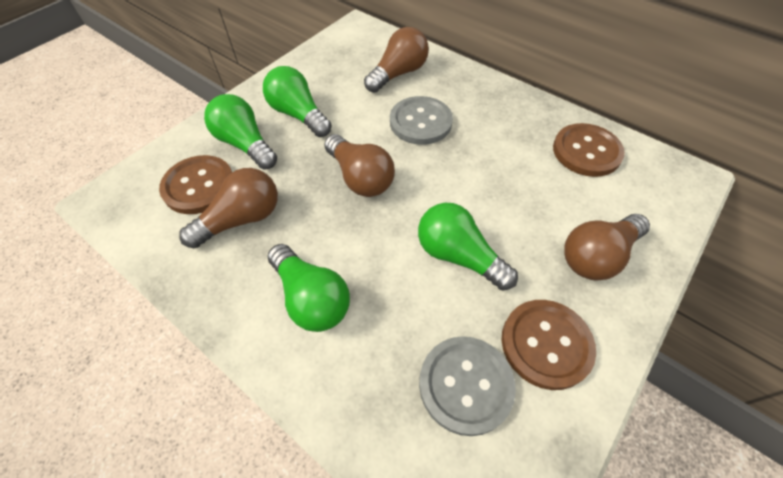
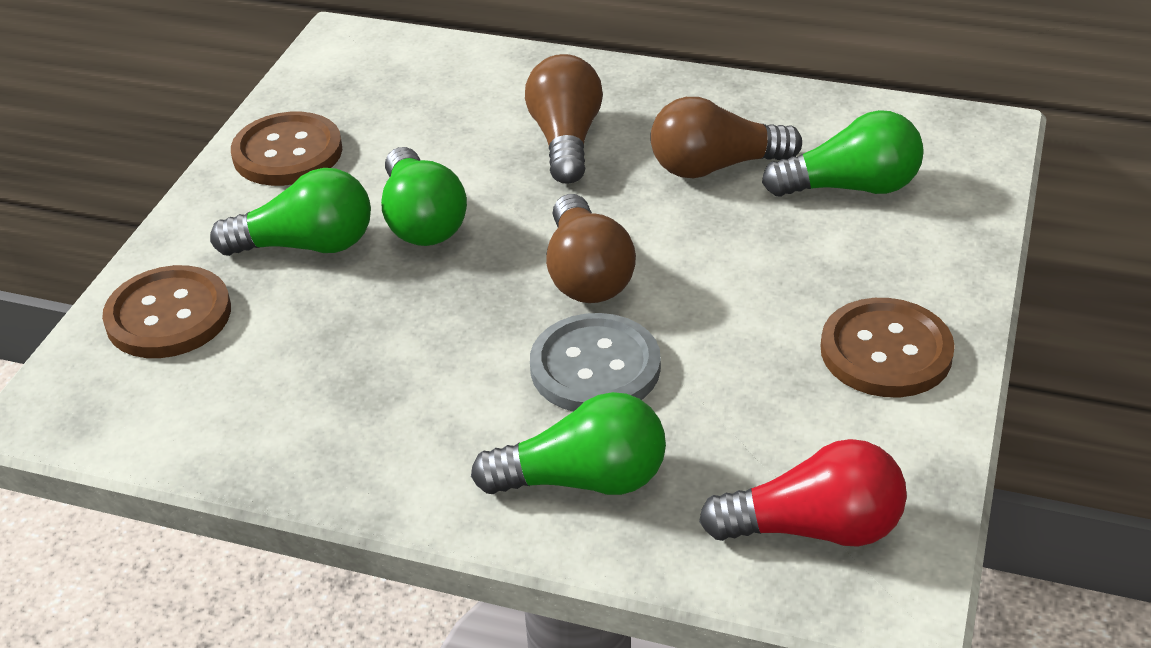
brown light bulb: [179,168,278,248] [324,134,395,197] [364,27,429,93] [564,214,650,281] = 4 -> [525,54,603,184] [546,194,636,303] [650,97,802,178] = 3
grey button: [390,96,453,145] [419,336,516,436] = 2 -> [530,313,661,412] = 1
red light bulb: none = 0 -> [699,439,907,547] = 1

